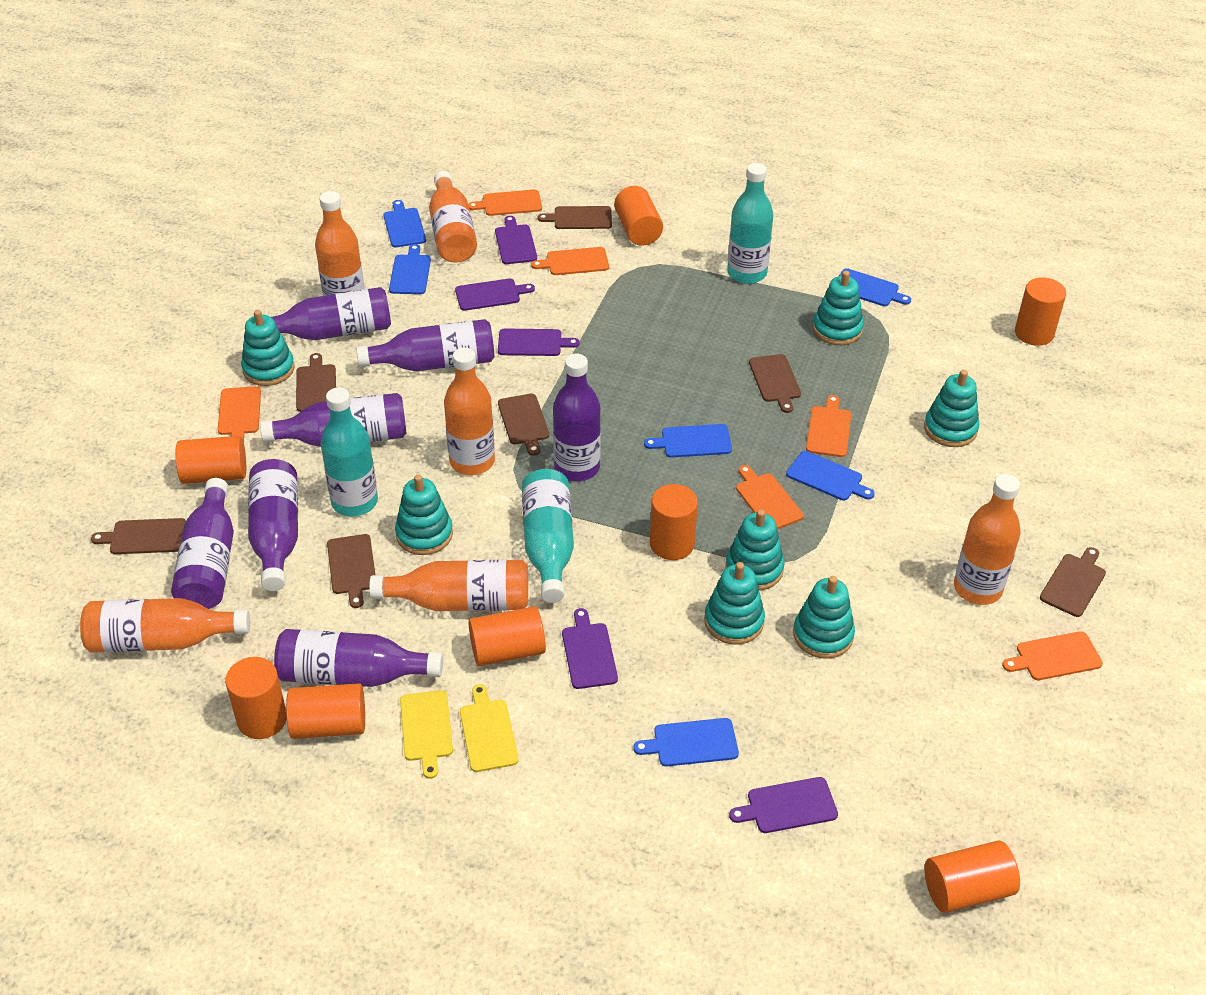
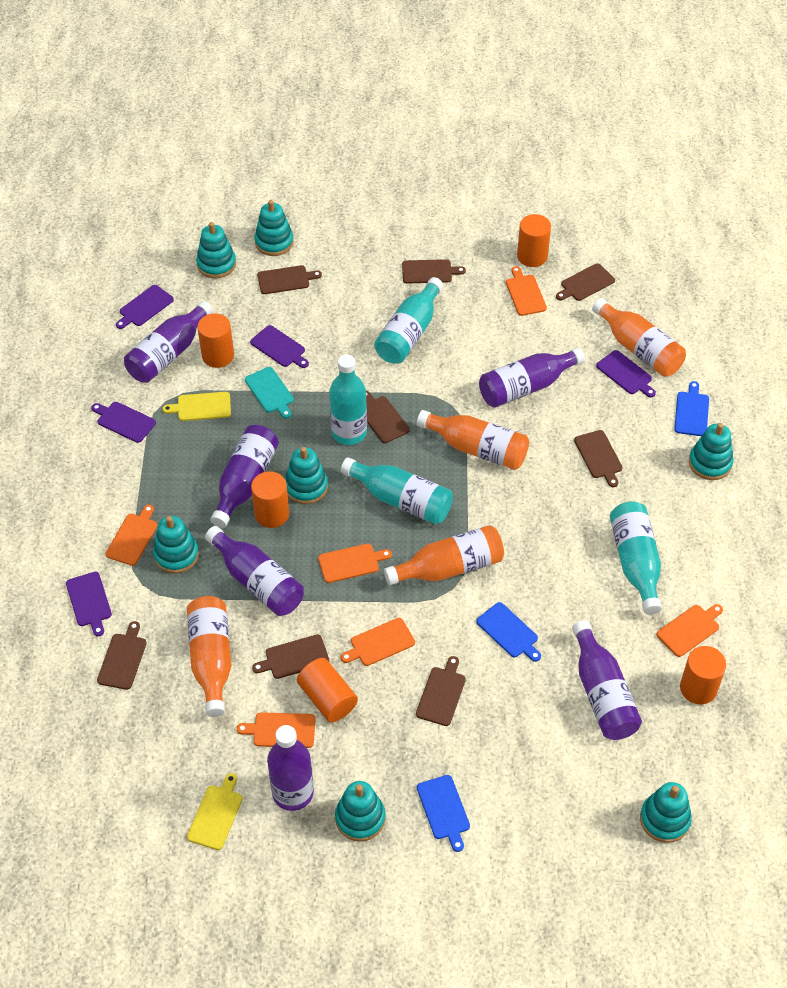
blue cutting board: [383,200,426,247] [389,244,431,294] [633,718,739,766] [644,424,732,458] [786,451,875,500] [839,268,911,306] = 6 -> [417,775,470,852] [476,602,541,662] [674,381,709,436] = 3
brown cutting board: [91,518,186,554] [296,353,336,412] [327,534,375,608] [498,394,549,456] [538,206,612,229] [749,354,801,413] [1040,547,1106,617] = 7 -> [97,621,147,690] [252,634,329,679] [257,265,322,294] [366,390,410,443] [402,259,466,283] [416,656,466,726] [556,263,615,301] [574,430,623,487] = 8
orange bottle: [80,598,250,653] [315,191,364,296] [369,560,528,611] [429,171,477,263] [444,347,495,475] [954,474,1021,605] = 6 -> [187,596,231,717] [384,525,504,585] [417,410,529,470] [592,298,686,377] = 4
orange cylinder: [175,436,246,484] [225,657,287,739] [286,683,365,739] [468,606,546,666] [614,186,663,246] [650,484,698,560] [924,840,1020,913] [1015,277,1066,346] = 8 -> [197,313,234,368] [251,471,289,528] [297,658,358,722] [517,214,551,267] [680,646,726,704] = 5
purple bottle: [171,478,234,609] [248,459,298,591] [260,393,406,447] [271,287,391,340] [274,629,443,687] [356,319,494,371] [553,354,601,481] = 7 -> [124,301,213,383] [205,526,304,616] [210,425,279,528] [267,725,314,811] [479,348,585,408] [572,620,642,740] = 6
turquoise bottle: [321,387,378,516] [522,469,574,603] [727,163,773,284] = 3 -> [329,354,367,445] [341,457,453,524] [374,277,443,364] [610,502,662,615] = 4
turquoise cutting board: none = 0 -> [245,367,294,419] = 1

